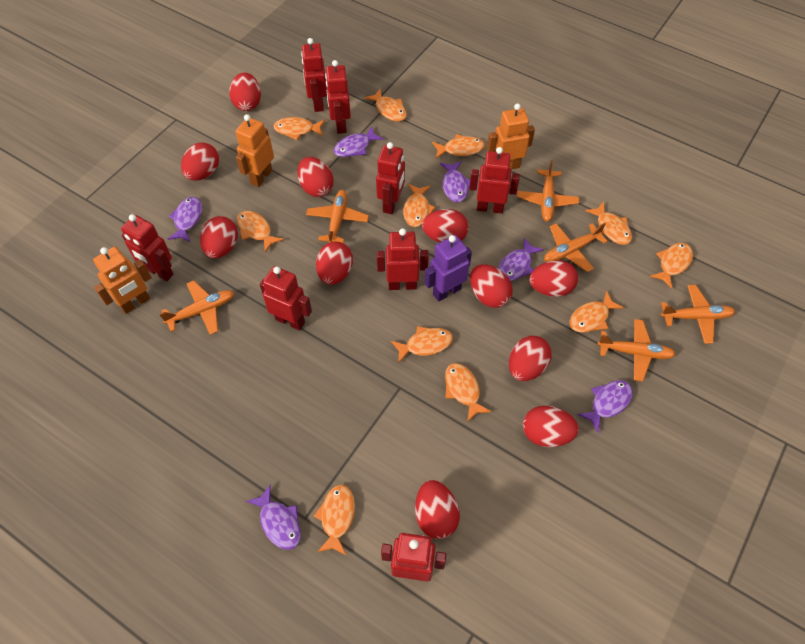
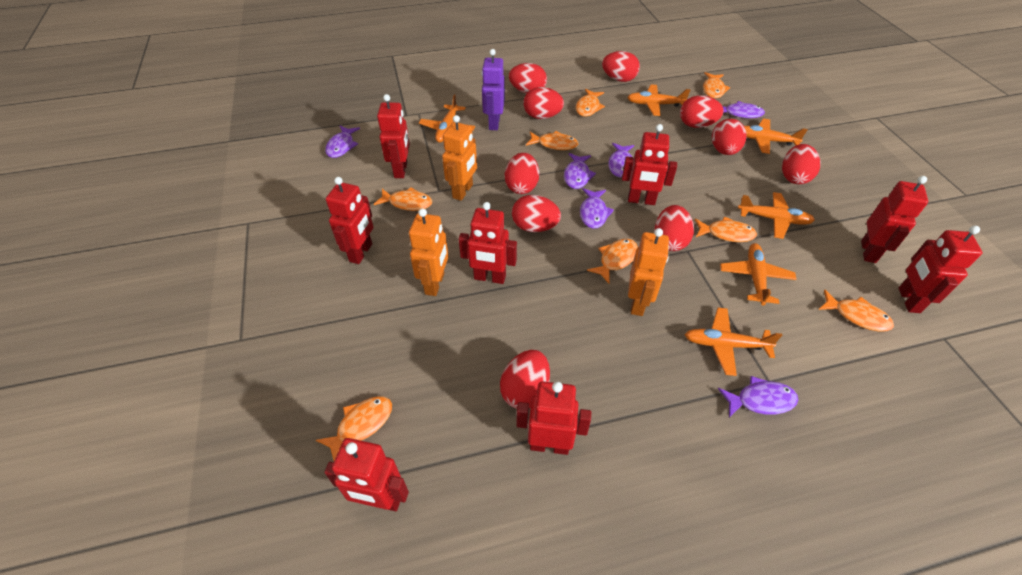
orange fish: [237,211,284,252] [274,117,325,140] [314,484,355,556] [364,88,407,121] [391,326,453,363] [403,184,436,227] [432,134,485,158] [445,363,492,422] [570,291,624,333] [585,202,632,245] [650,243,693,289] = 11 -> [316,396,392,460] [374,187,432,211] [526,131,578,150] [576,89,605,117] [587,239,638,284] [695,216,757,242] [703,72,730,98] [818,290,894,332] = 8
red egg: [181,142,219,181] [200,216,238,258] [229,72,261,111] [297,157,333,197] [316,242,353,285] [415,480,460,539] [422,209,469,243] [470,264,513,308] [509,336,551,381] [523,405,579,447] [529,260,578,297] = 11 -> [500,350,550,409] [505,153,539,194] [509,63,547,94] [512,195,561,232] [523,87,564,119] [602,51,640,82] [654,205,694,251] [680,95,723,128] [712,119,747,155] [782,144,821,184] = 10

